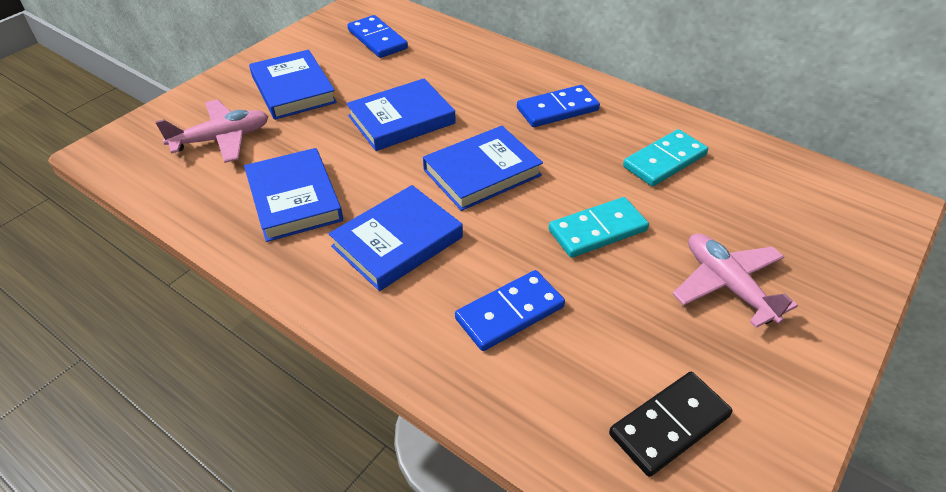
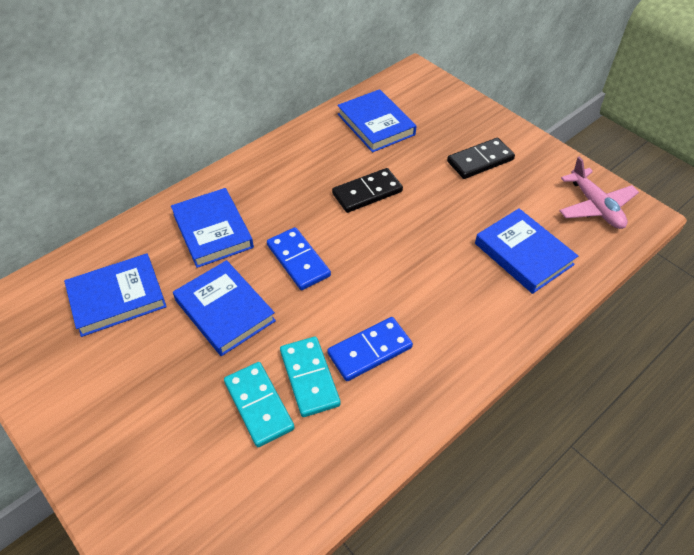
black domino: [609,372,732,477] = 1 -> [332,168,403,213] [447,138,515,179] = 2
blue domino: [347,15,408,58] [455,270,565,351] [517,85,600,127] = 3 -> [267,227,331,290] [327,317,413,381] = 2
pink plane: [155,99,269,163] [673,233,798,328] = 2 -> [559,157,639,229] = 1

